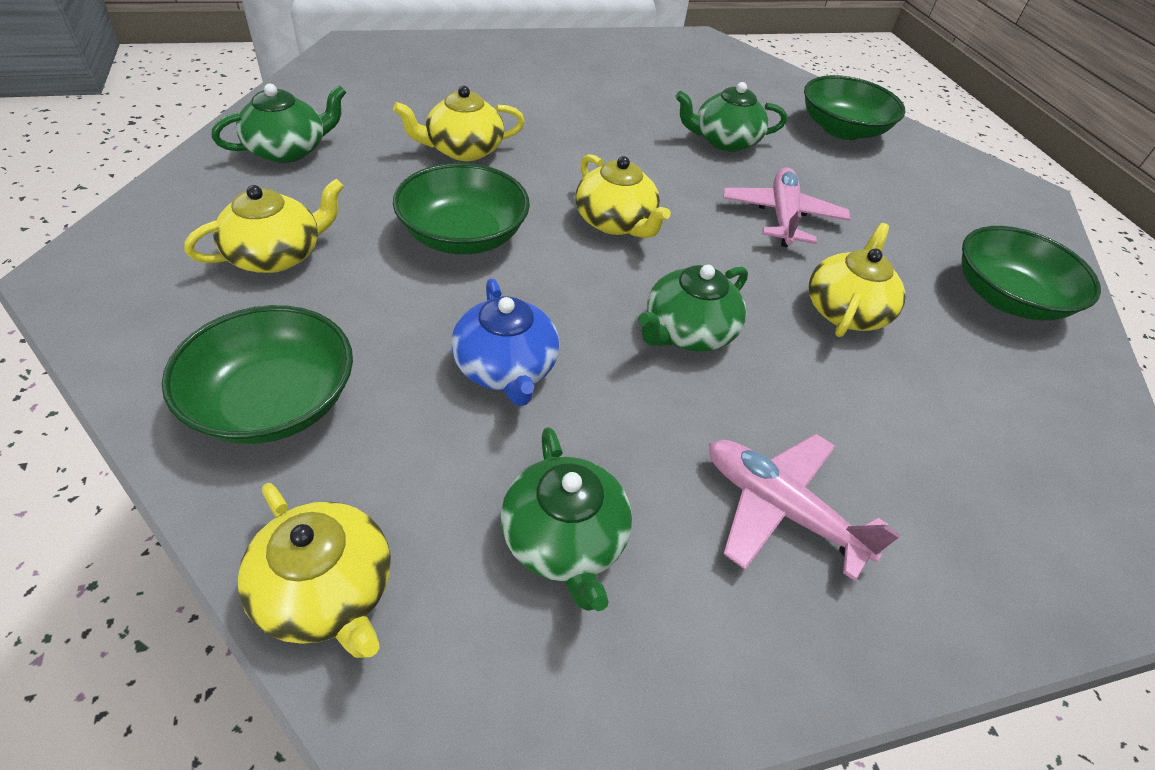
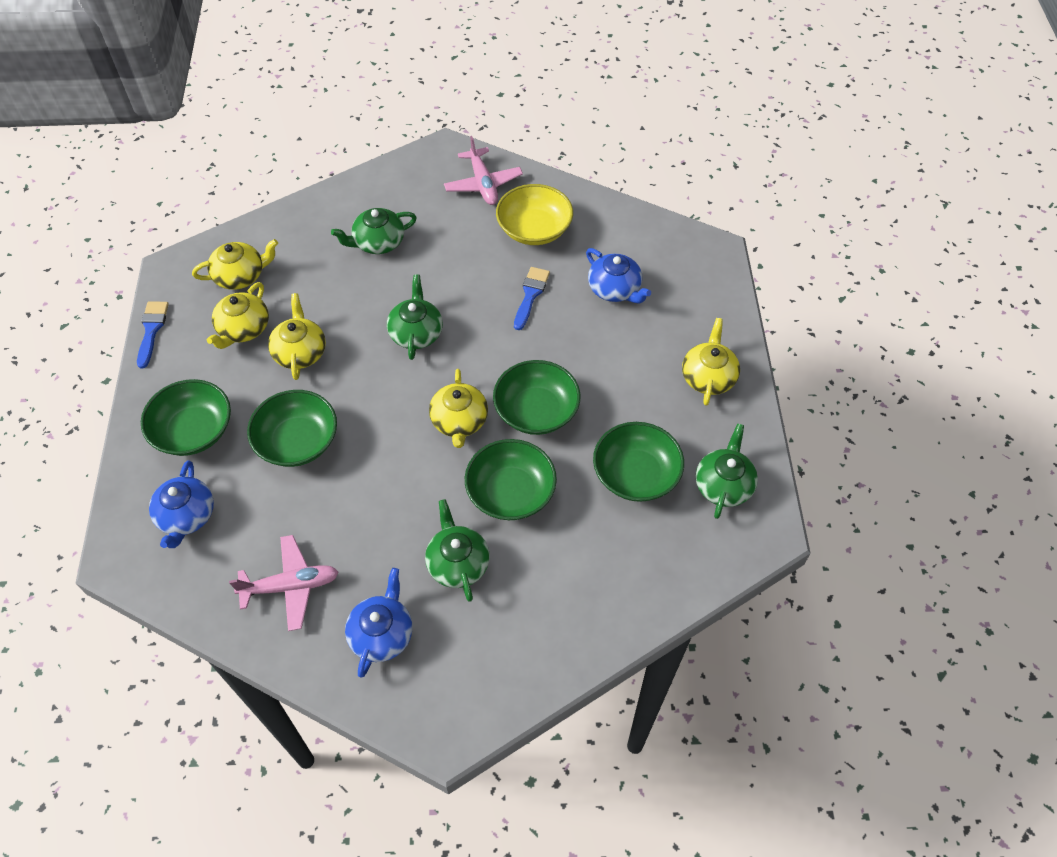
blue brush: none = 0 -> [137,301,169,368] [514,267,550,330] = 2
blue teapot: [451,279,560,406] = 1 -> [149,460,214,548] [345,568,412,677] [586,248,651,303] = 3
green bowl: [162,305,353,444] [393,163,530,254] [804,75,906,140] [962,226,1101,321] = 4 -> [141,379,231,456] [247,390,337,467] [465,439,557,520] [493,360,580,435] [593,422,684,502] = 5
yellow bowl: none = 0 -> [496,184,573,245] = 1

